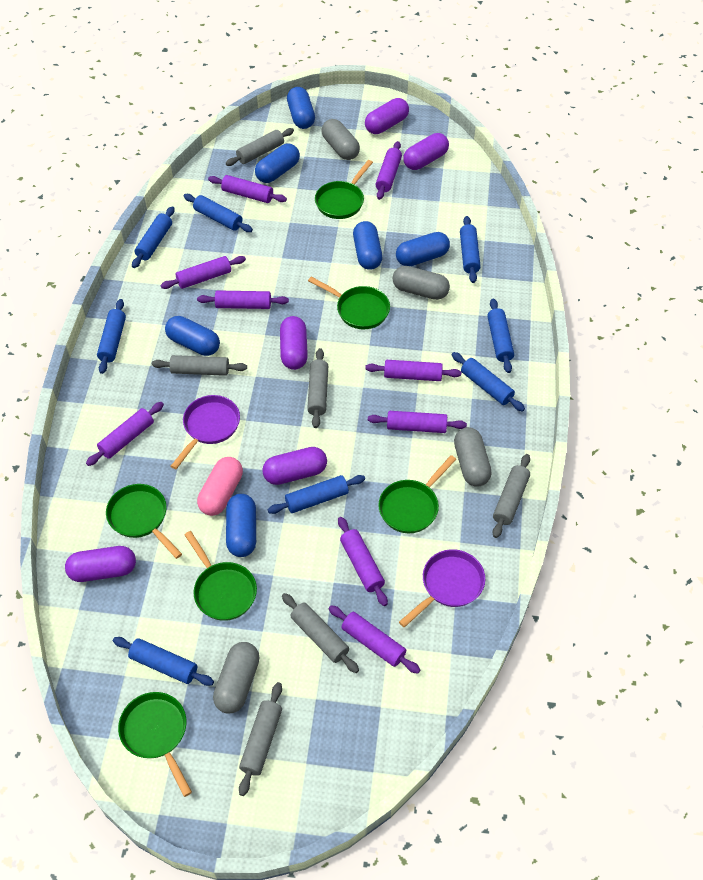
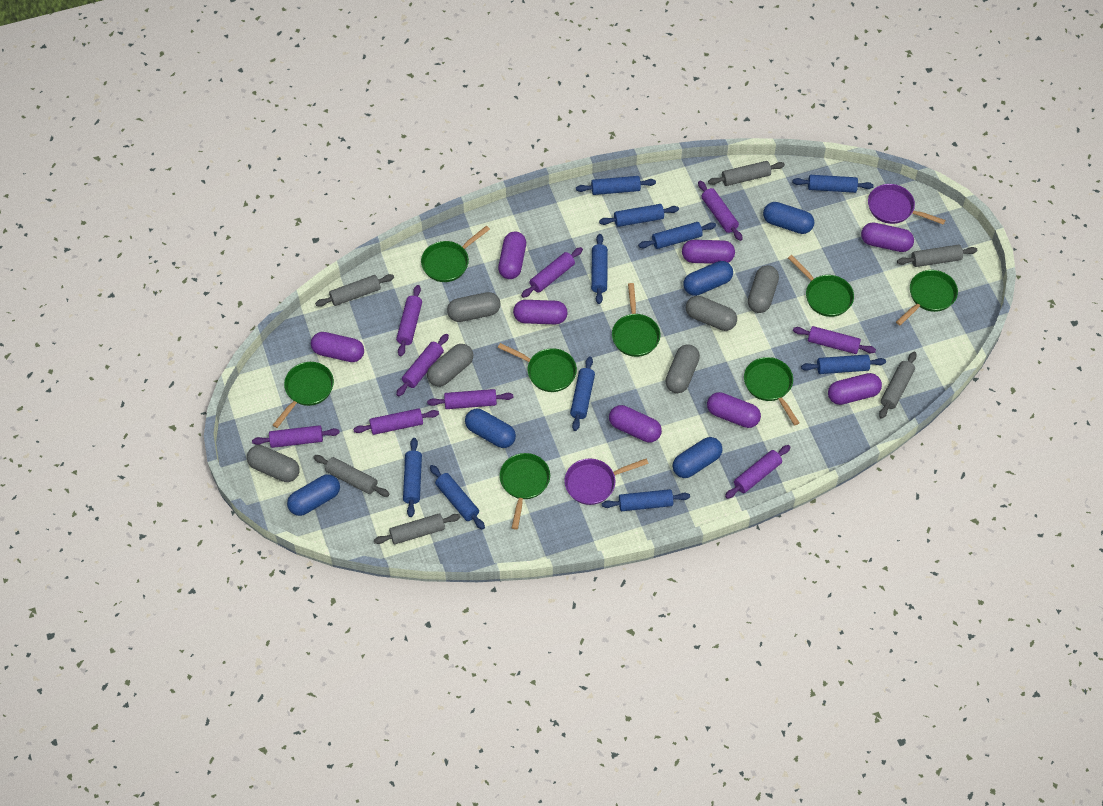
blue capsule: [165,316,220,356] [226,494,256,557] [255,143,300,183] [287,87,315,129] [353,221,383,270] [396,232,450,266] = 6 -> [287,474,340,516] [465,409,516,448] [673,437,723,478] [683,261,733,296] [763,202,814,234] = 5
blue rolling pin: [97,299,126,374] [113,637,214,686] [132,206,175,268] [184,194,253,232] [267,475,365,514] [452,352,525,412] [460,216,481,283] [487,298,514,373] = 8 -> [403,438,422,517] [430,465,485,530] [570,356,595,431] [576,176,656,195] [591,234,608,304] [599,204,679,227] [602,489,690,511] [638,222,716,249] [793,175,874,193] [801,354,886,374] = 10
green pan: [106,484,182,559] [118,692,192,797] [184,531,257,621] [308,277,390,329] [315,160,373,219] [378,455,456,533] = 6 -> [273,362,334,428] [421,226,490,282] [498,343,577,392] [499,453,550,529] [612,283,660,357] [744,357,799,426] [788,255,854,317] [896,270,958,325] = 8
grey capsule: [213,642,260,714] [322,119,360,160] [392,266,450,300] [454,427,492,487] = 4 -> [247,445,300,482] [427,344,473,387] [447,292,501,322] [665,344,700,393] [686,296,737,331] [748,265,779,313] = 6
pink capsule: [197,457,243,516] = 1 -> none = 0
purple capsule: [65,546,136,582] [262,447,327,485] [280,316,308,370] [365,98,409,134] [403,133,449,170] = 5 -> [311,332,364,362] [498,231,526,279] [513,300,568,324] [609,405,662,443] [682,240,735,264] [707,392,761,428] [828,373,882,405] [861,222,914,252] = 8

